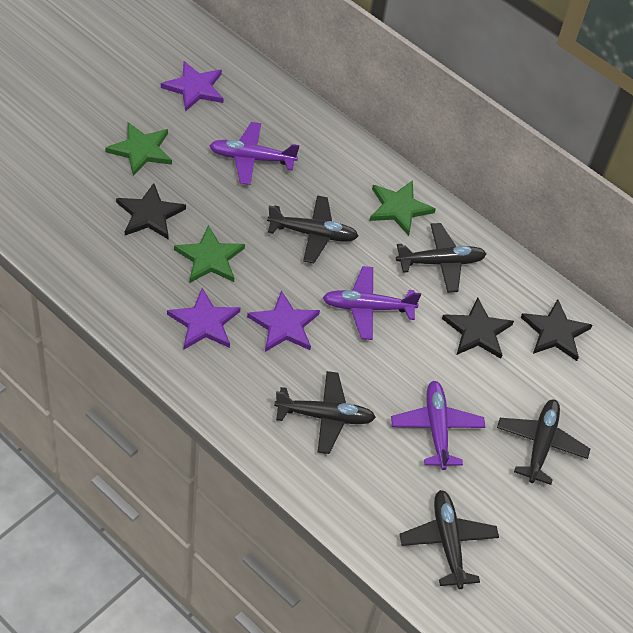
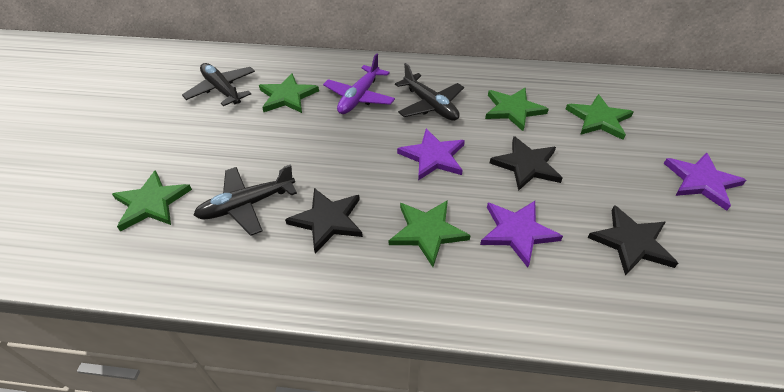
black plane: [267,195,358,263] [274,371,376,454] [396,223,486,293] [400,490,499,589] [497,399,590,485] = 5 -> [182,63,255,106] [194,164,297,236] [395,63,464,121] = 3
green star: [105,122,172,176] [174,225,245,283] [370,180,436,236] = 3 -> [112,170,192,232] [259,73,319,113] [389,200,471,267] [485,88,549,131] [566,94,634,140] = 5
purple plane: [209,122,300,185] [323,266,421,340] [391,381,485,470] = 3 -> [323,53,395,114] = 1

